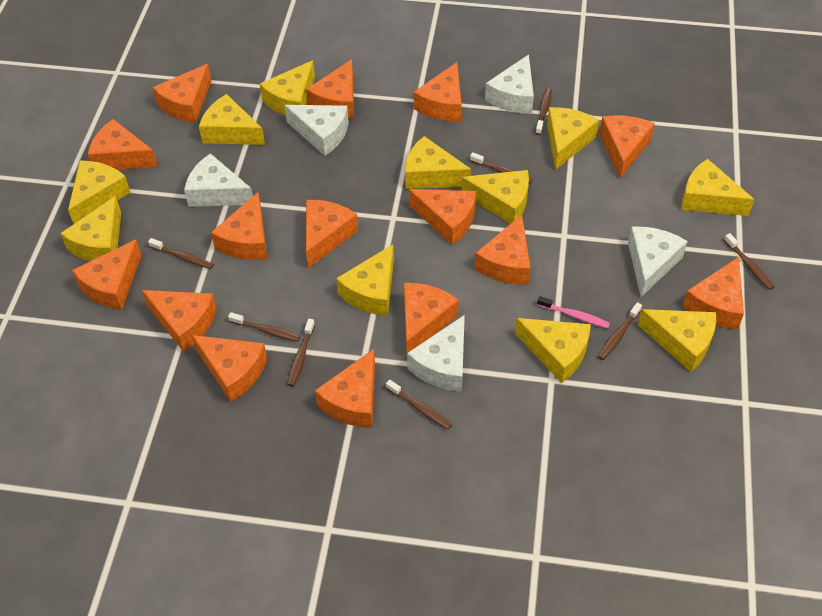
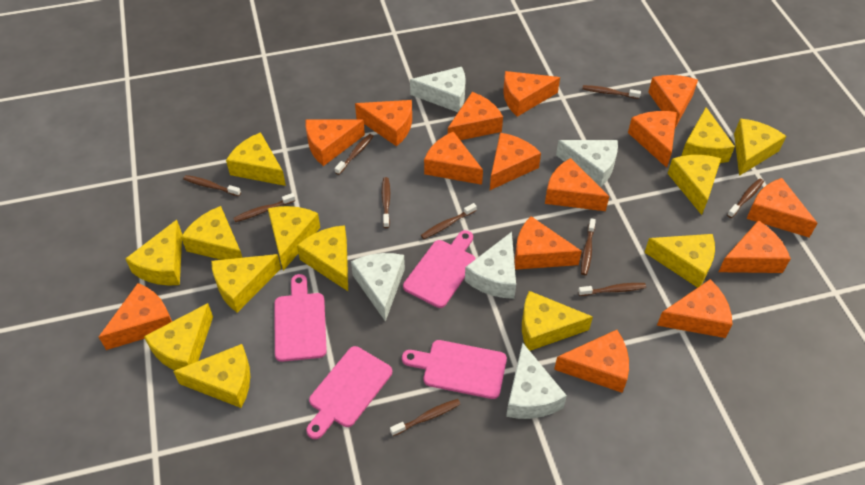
brown toothbrush: [148,238,214,269] [228,312,300,342] [287,319,315,386] [386,379,452,430] [470,152,533,184] [536,88,552,135] [598,302,642,360] [724,233,774,290] = 8 -> [183,175,241,196] [233,193,295,222] [335,134,374,175] [382,177,390,228] [390,399,460,436] [421,203,477,239] [578,283,646,296] [581,218,596,275] [582,85,641,99] [727,178,764,218] = 10
pink cutting board: none = 0 -> [275,274,327,362] [306,346,392,439] [402,340,507,399] [403,230,476,308] = 4
pink toothbrush: [537,296,610,328] = 1 -> none = 0
yellow cheese: [60,196,121,261] [68,161,131,224] [199,94,265,145] [260,60,315,116] [336,245,394,316] [405,136,471,189] [461,170,529,224] [515,318,591,383] [547,107,599,170] [638,309,716,372] [681,159,755,216] = 11 -> [125,220,182,285] [144,303,213,370] [173,344,250,408] [181,206,242,260] [211,254,281,313] [226,132,286,186] [268,206,320,271] [297,225,348,291] [522,291,593,351] [644,234,715,288] [667,155,721,215] [681,107,735,163] [734,118,786,176] = 13

